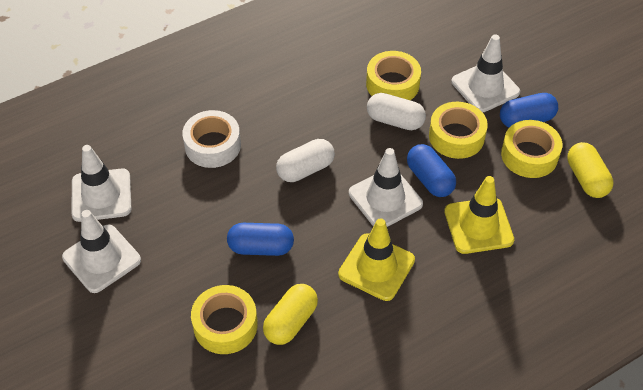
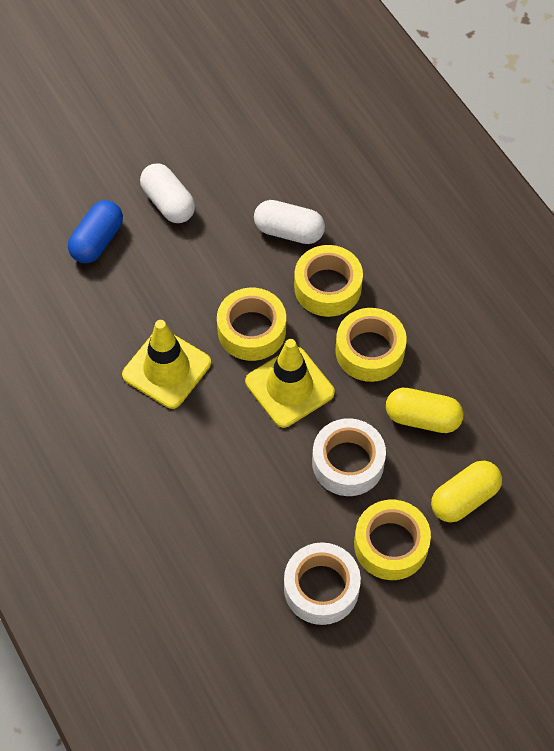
blue capsule: [227,223,294,256] [407,144,456,197] [500,93,558,127] = 3 -> [68,200,123,263] = 1
white tape: [182,110,241,168] = 1 -> [284,542,361,625] [312,418,386,496] = 2
white traffic cone: [62,210,141,293] [72,145,131,222] [349,148,423,227] [451,34,520,112] = 4 -> none = 0

